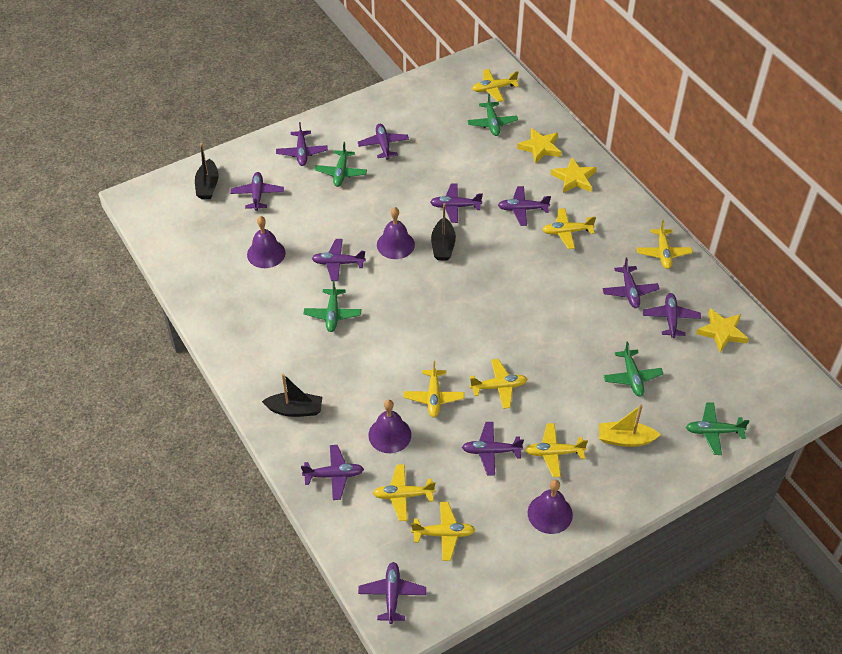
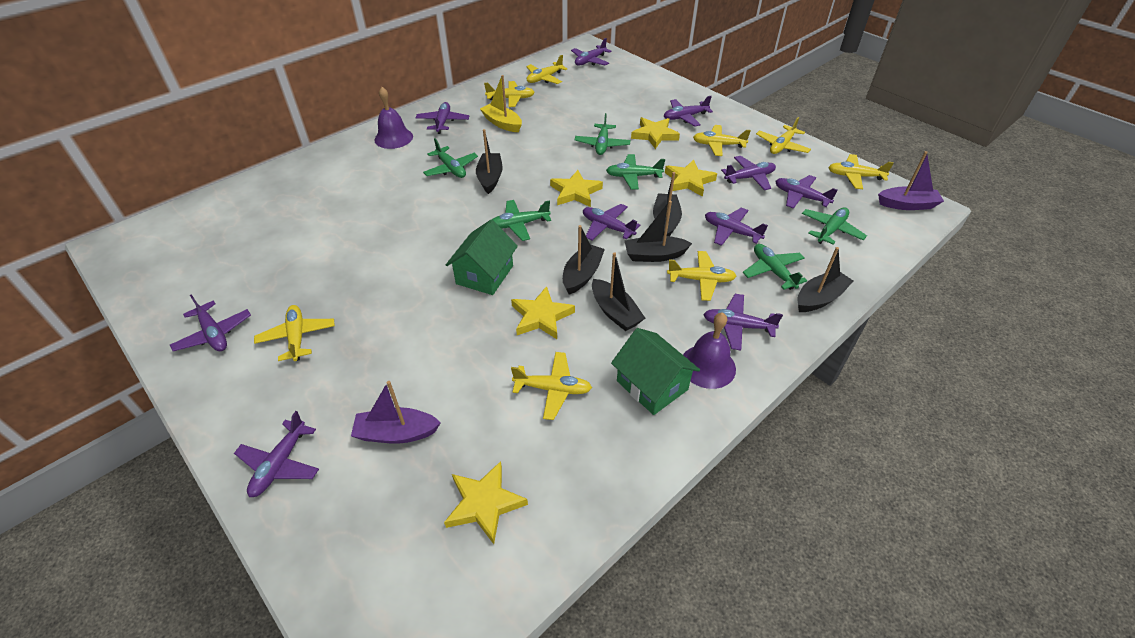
black boat: [195,143,219,199] [262,374,322,417] [431,203,456,261] = 3 -> [476,129,502,194] [563,225,605,294] [592,252,645,331] [625,201,692,262] [653,172,682,236] [797,247,853,312] = 6
green house: none = 0 -> [446,220,518,295] [611,328,700,415] = 2
green plane: [303,280,361,332] [314,142,367,187] [467,94,518,136] [603,342,663,396] [686,403,749,455] = 5 -> [423,138,478,178] [492,200,551,241] [574,113,631,155] [606,154,665,190] [743,244,807,290] [802,207,867,244] = 6
purple bell: [247,216,285,268] [368,400,411,453] [377,207,415,259] [528,480,573,534] = 4 -> [375,87,413,149] [683,312,736,389] = 2
purple boat: none = 0 -> [351,381,441,444] [878,151,944,210] = 2
purple plane: [230,172,284,211] [276,122,328,166] [301,445,364,500] [312,239,366,281] [358,124,409,160] [358,562,426,624] [430,183,483,223] [462,422,524,476] [498,186,551,226] [602,258,660,308] [643,293,701,338] = 11 -> [170,294,251,351] [234,411,319,497] [416,102,469,134] [571,38,612,66] [583,204,640,240] [664,96,713,127] [703,294,783,350] [705,207,768,246] [721,156,776,190] [776,175,838,209] = 10
yellow star: [517,128,561,164] [551,157,597,193] [696,309,749,352] = 3 -> [444,461,528,544] [511,286,575,339] [550,170,603,207] [631,117,680,149] [665,160,717,197] = 5

